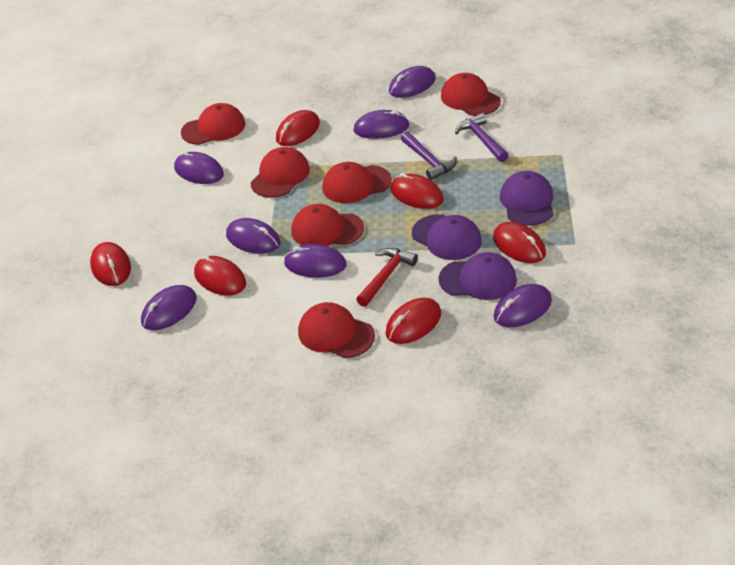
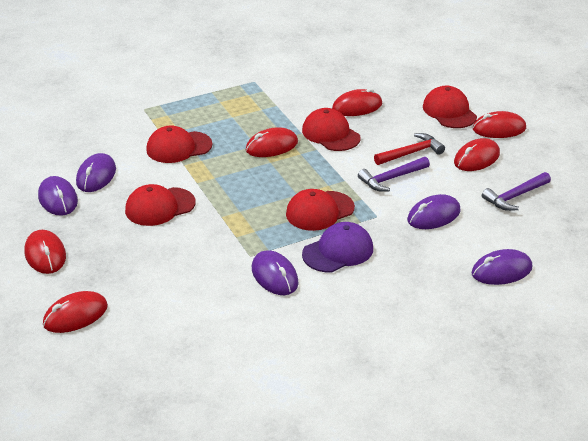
purple cap: [412,214,482,260] [439,252,517,300] [500,171,554,226] = 3 -> [302,222,373,272] = 1
purple mouse: [141,285,197,330] [174,151,224,184] [226,218,280,254] [284,244,346,278] [353,110,409,139] [389,66,436,98] [493,284,552,327] = 7 -> [38,176,78,216] [76,153,116,192] [252,250,298,295] [407,194,461,229] [472,249,532,285] = 5
red cap: [181,103,246,145] [251,147,310,198] [291,204,364,246] [298,302,375,358] [322,162,392,203] [441,73,501,116] = 6 -> [125,184,195,226] [146,125,213,163] [286,189,355,231] [302,108,361,151] [423,86,477,128] = 5

